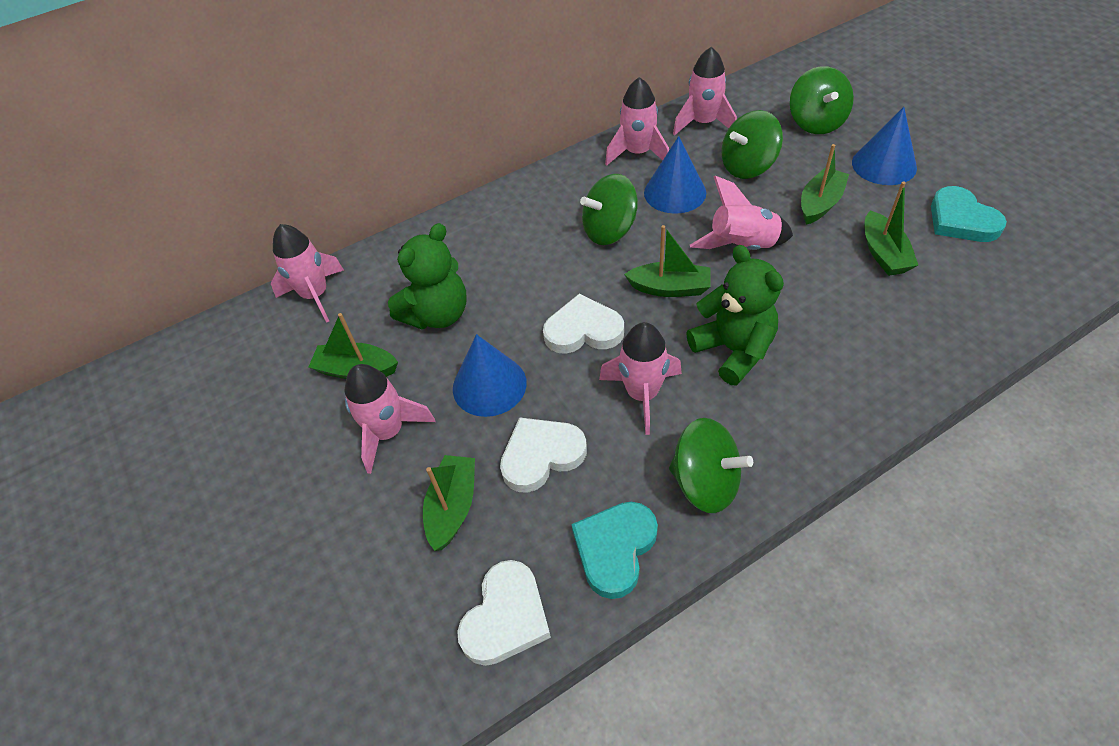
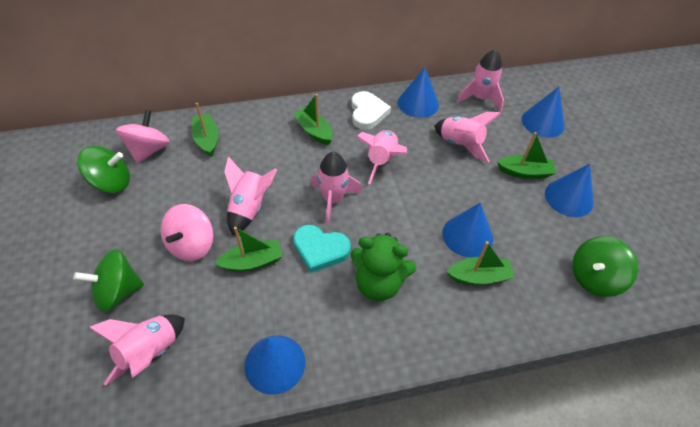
blue cone: [453,334,527,417] [644,136,706,214] [852,107,917,185] = 3 -> [244,335,305,394] [398,67,439,118] [442,203,493,258] [522,87,564,138] [545,164,593,217] = 5
green spinning top: [580,174,638,245] [669,418,753,513] [722,110,783,179] [790,66,854,134] = 4 -> [74,249,144,312] [77,146,130,193] [572,236,638,297] = 3
green teddy bear: [388,223,467,329] [686,245,784,386] = 2 -> [351,233,416,301] = 1
pink spinning top: none = 0 -> [116,110,170,164] [161,204,214,261] = 2
turquoise heart: [572,502,658,599] [931,186,1007,242] = 2 -> [293,225,351,273] = 1
white heart: [457,560,551,666] [500,417,587,493] [543,293,624,354] = 3 -> [351,91,391,130] = 1

